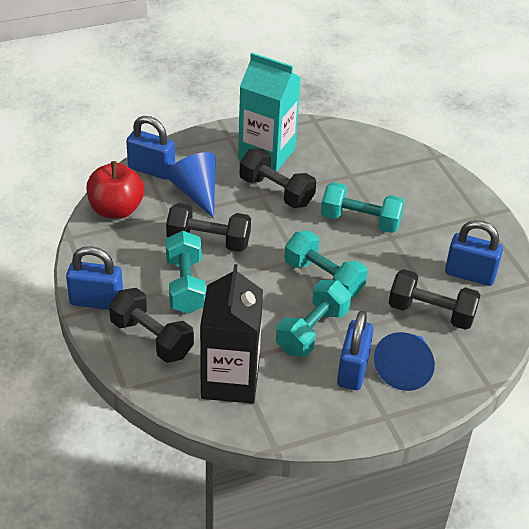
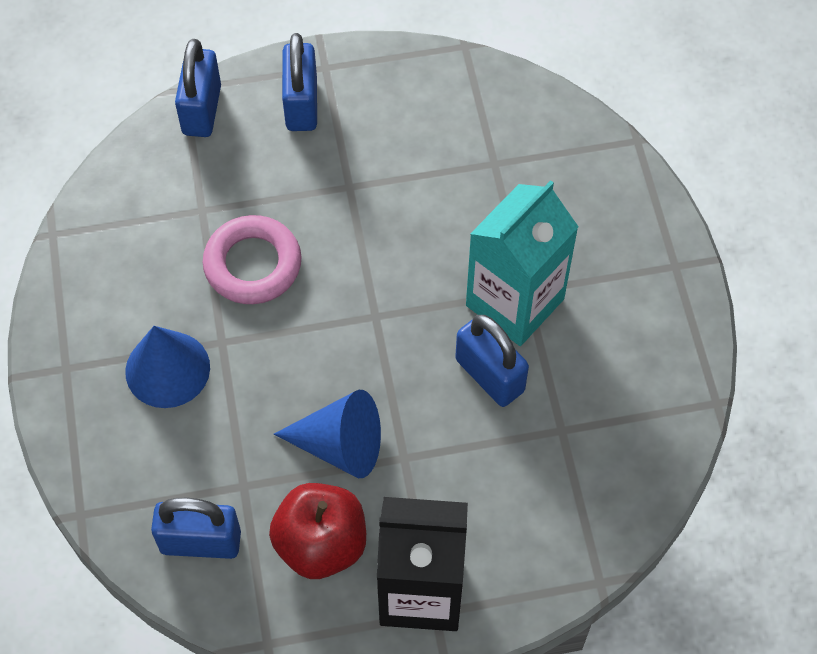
black dumbbell: [109,288,194,363] [166,203,251,252] [240,149,316,208] [389,269,481,330] = 4 -> none = 0
pink ring: none = 0 -> [203,215,302,304] = 1
turquoise dumbbell: [166,231,206,314] [276,280,351,357] [284,231,368,298] [321,182,404,233] = 4 -> none = 0

